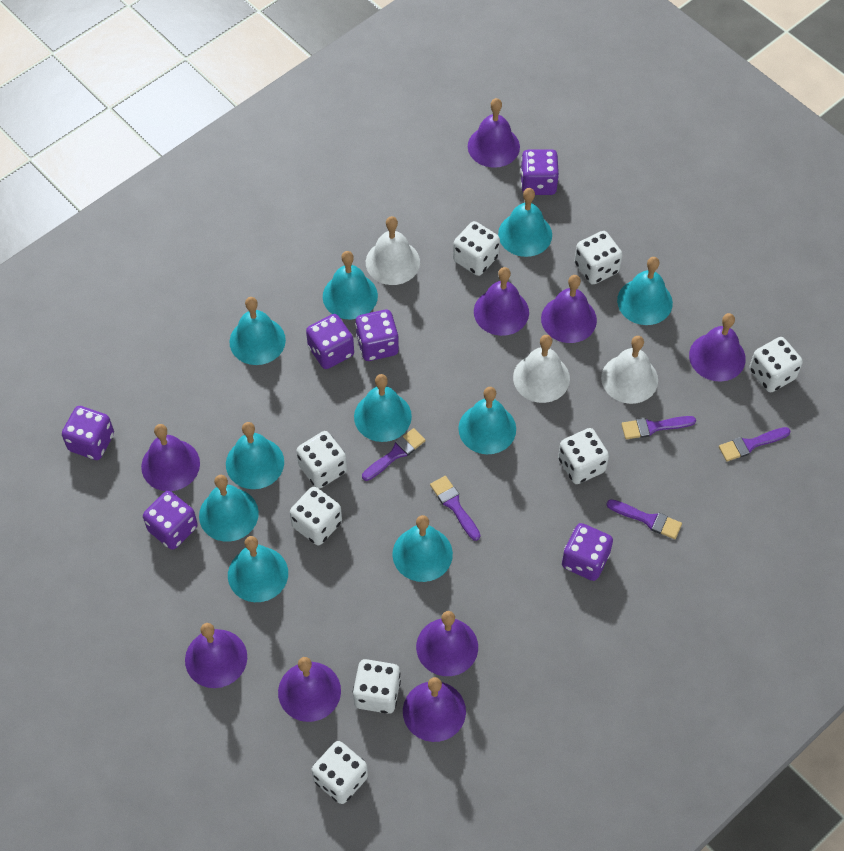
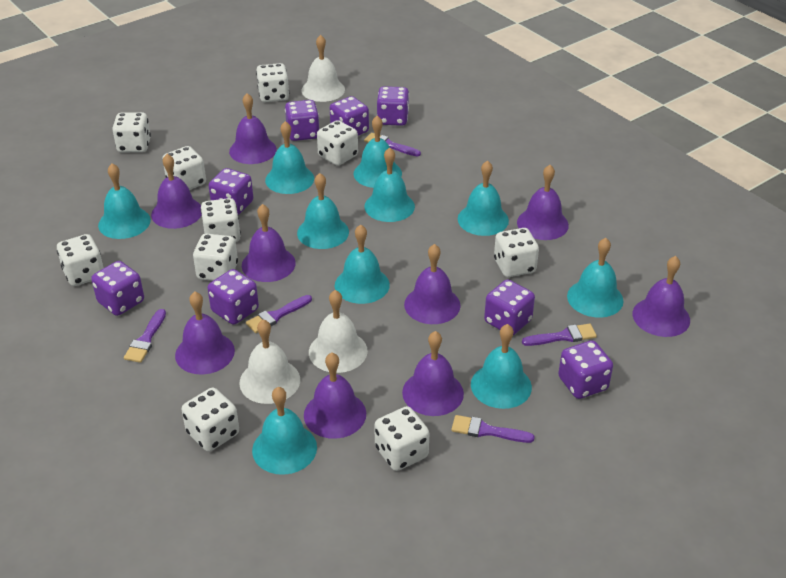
purple dice: [62,406,114,460] [143,491,198,550] [306,314,354,369] [355,310,399,361] [520,149,559,195] [562,523,613,581] = 6 -> [91,261,144,316] [207,269,259,325] [209,168,253,215] [285,100,319,141] [330,96,369,135] [377,86,409,126] [484,279,535,335] [558,340,613,399] = 8
white dice: [290,487,342,545] [296,431,347,489] [312,741,368,804] [353,659,401,714] [453,221,500,276] [558,428,609,484] [574,231,623,284] [749,337,803,392] = 8 -> [57,234,103,286] [112,112,151,152] [162,146,206,190] [182,387,239,452] [193,234,238,281] [201,198,241,242] [256,63,289,102] [317,120,358,166] [374,406,429,471] [494,228,539,277] = 10

